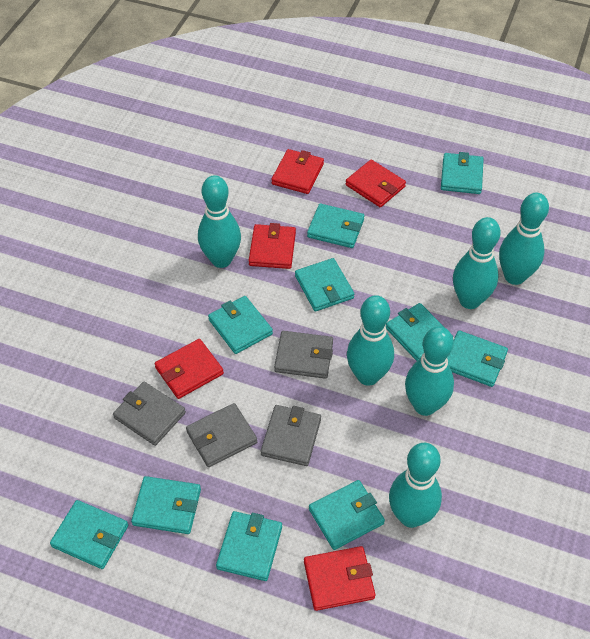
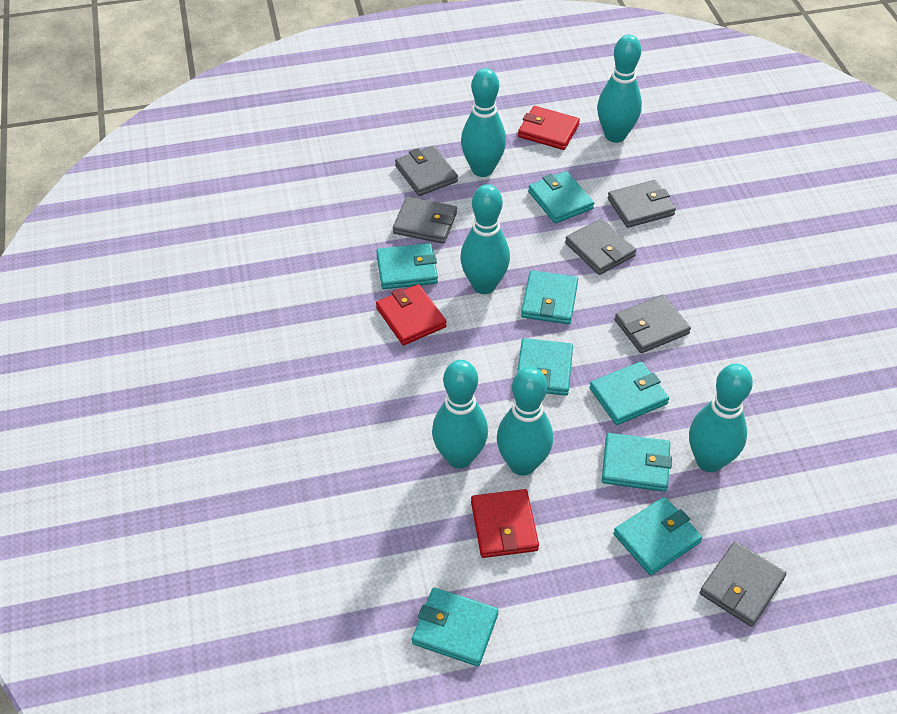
grey wallet: [113,382,186,446] [186,403,257,467] [261,405,321,466] [274,331,333,379] = 4 -> [393,197,457,244] [395,146,458,196] [565,218,636,275] [608,180,676,228] [615,295,691,353] [700,541,786,627] = 6
red wallet: [155,339,224,399] [249,223,296,269] [271,149,324,194] [304,546,375,611] [346,160,406,207] = 5 -> [376,284,447,345] [471,489,539,558] [518,106,580,150] = 3
turquoise wallet: [50,500,128,569] [131,476,201,534] [208,296,273,354] [216,511,282,581] [295,258,354,311] [307,204,364,248] [309,480,385,550] [386,303,453,361] [441,152,484,194] [447,331,508,387] = 10 -> [376,243,438,289] [412,588,498,666] [517,338,573,396] [521,270,578,324] [528,171,594,223] [590,361,669,425] [602,433,672,492] [613,497,702,575] = 8

